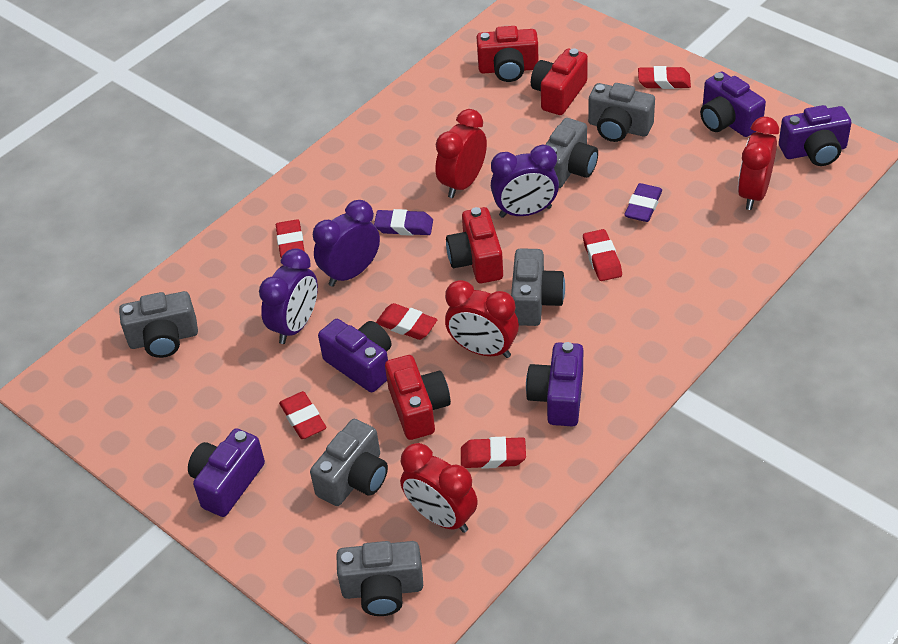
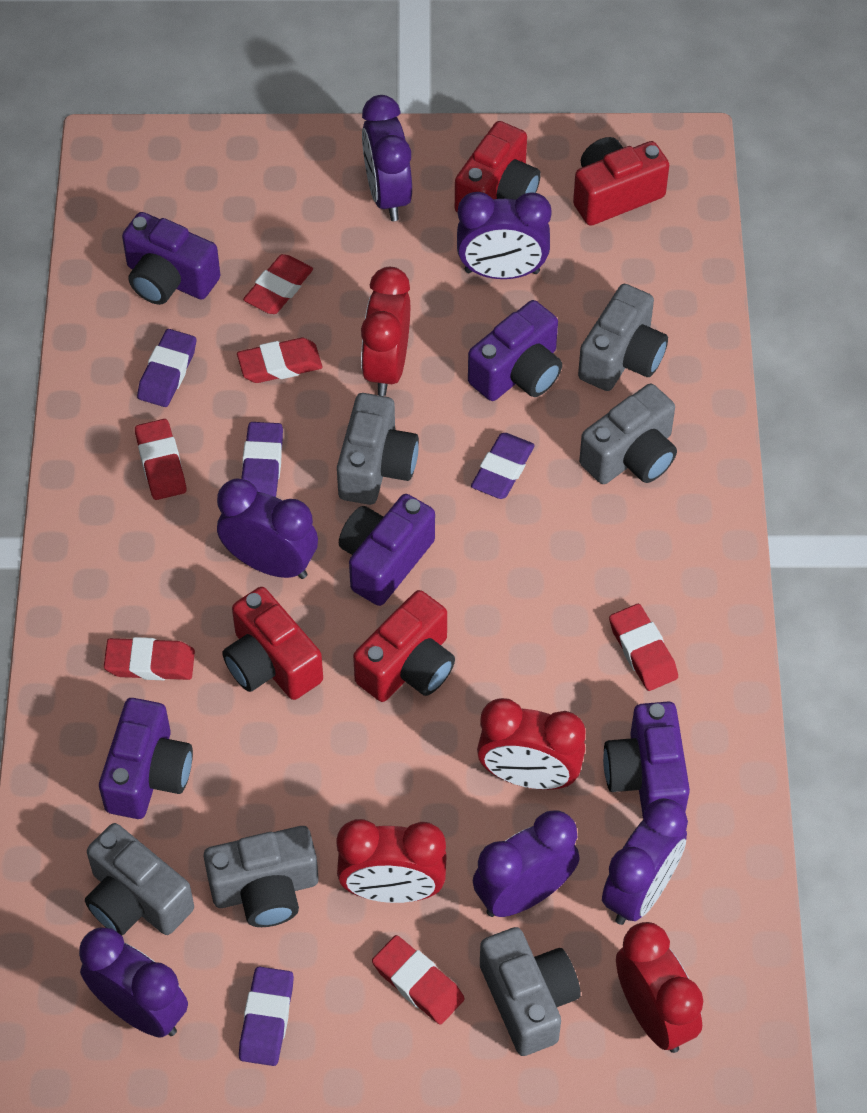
purple clock: [259,248,318,344] [313,200,380,287] [491,144,559,218] = 3 -> [79,927,188,1038] [217,478,318,579] [362,95,412,221] [457,192,551,279] [473,810,580,917] [602,798,688,925] = 6
purple eraser: [374,209,433,236] [624,183,662,222] = 2 -> [137,329,196,407] [239,967,294,1066] [241,422,283,497] [471,433,535,499] = 4

